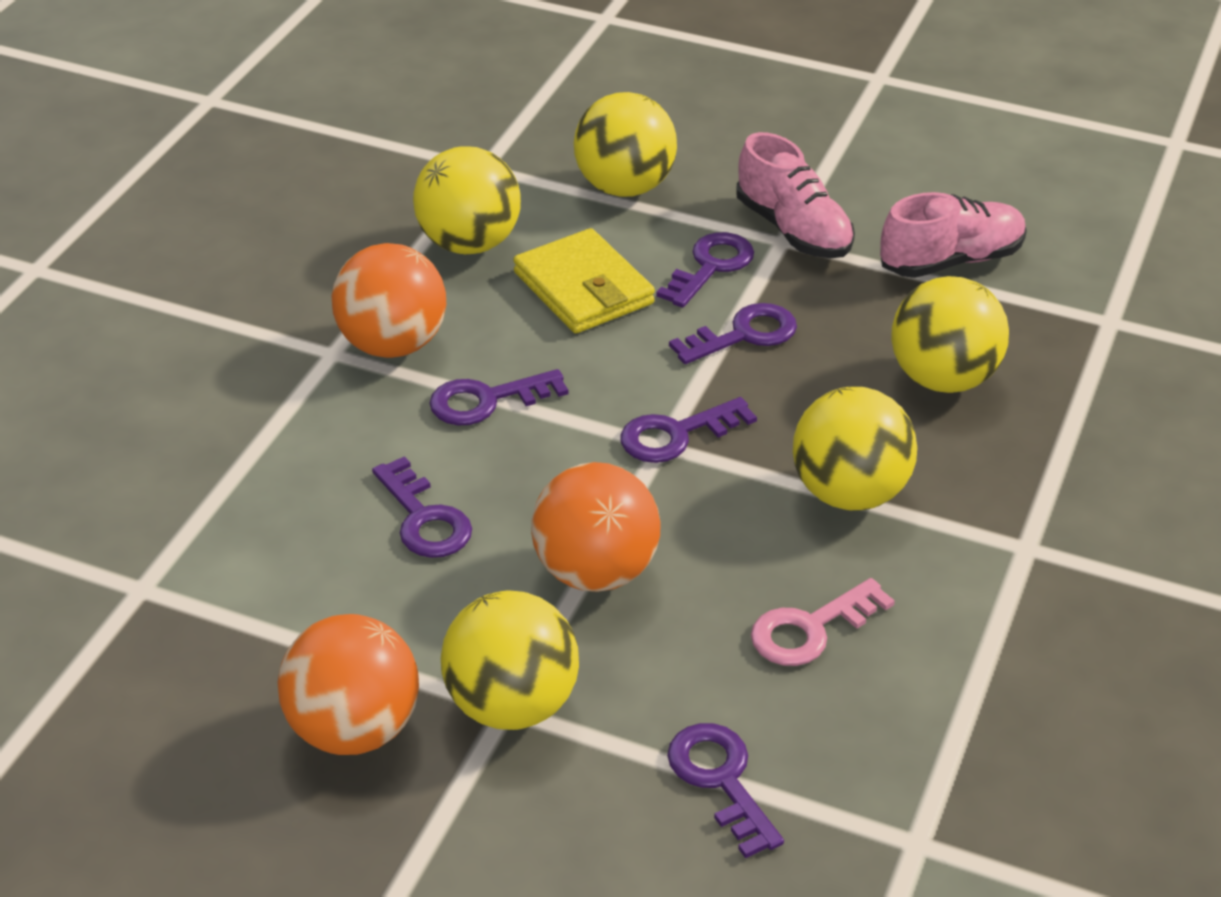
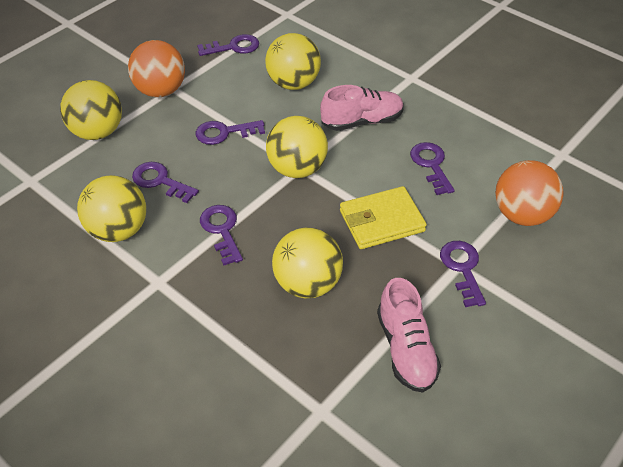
orange ball: [277,614,419,755] [331,243,446,358] [531,462,661,592] = 3 -> [128,40,185,97] [495,160,564,226] = 2
pink key: [751,578,895,666] = 1 -> none = 0

